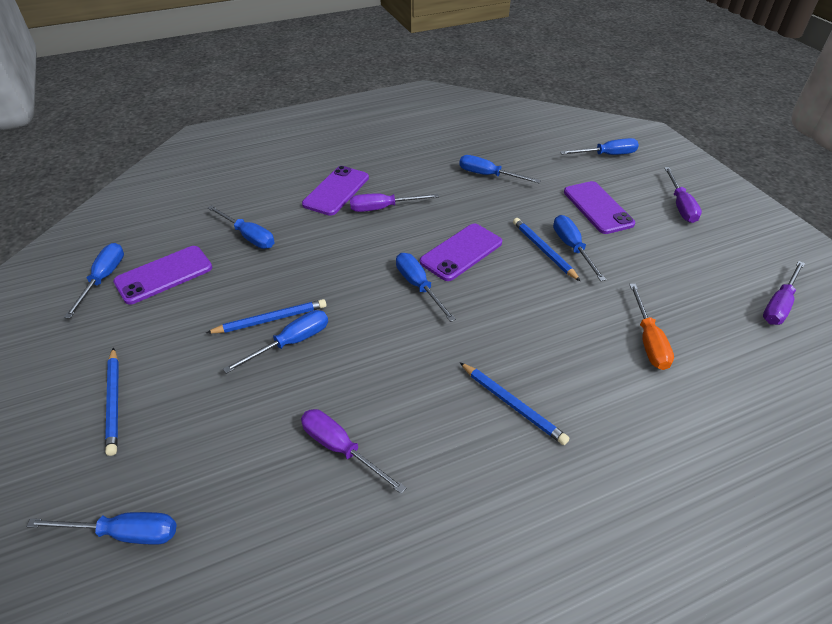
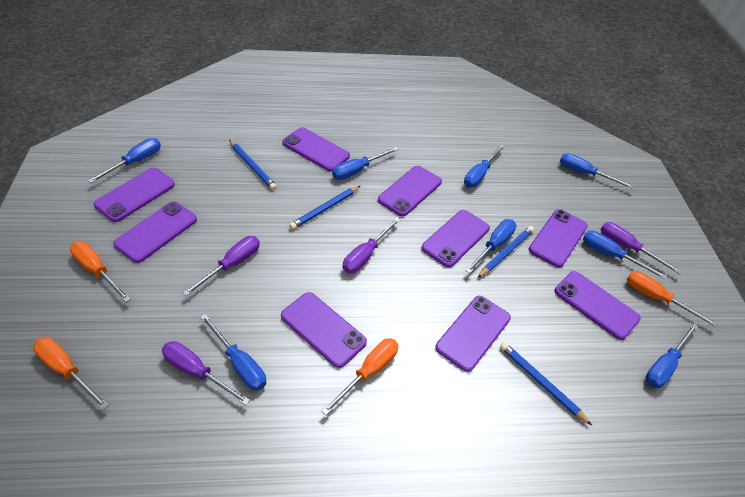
orange screwdriver: [629,284,674,370] = 1 -> [33,337,108,410] [70,241,131,302] [321,338,398,415] [626,271,718,327] = 4
purple phone: [113,246,212,304] [302,166,369,216] [420,224,502,281] [564,181,635,234] = 4 -> [94,168,175,222] [113,202,197,263] [281,292,367,368] [282,127,350,171] [378,166,442,216] [422,210,490,267] [435,296,511,372] [529,209,588,267] [554,271,641,340] = 9

